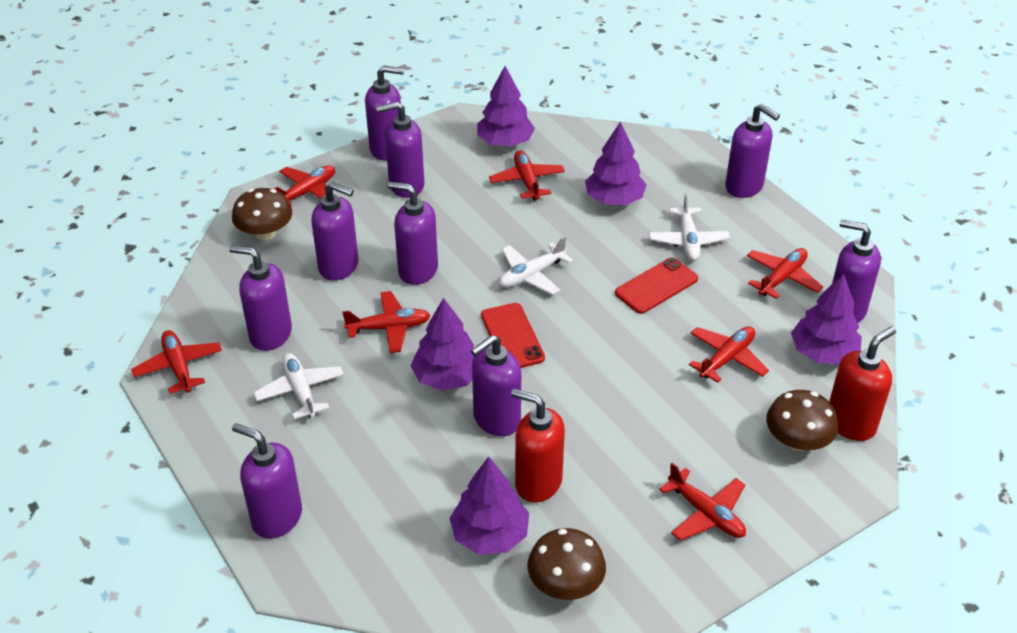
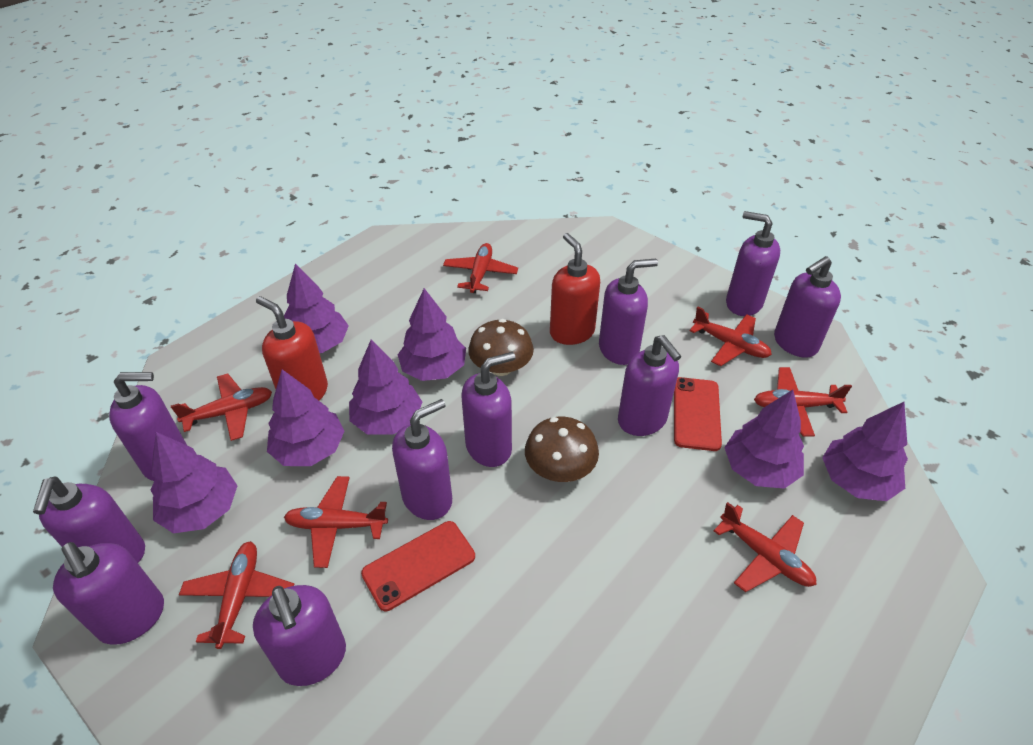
brown mushroom: [232,188,292,240] [528,528,606,600] [766,390,838,451] = 3 -> [468,319,534,376] [525,417,599,482] = 2
purple soap dispenser: [229,245,292,351] [232,423,302,539] [311,182,358,281] [365,65,404,161] [376,102,424,198] [388,182,438,285] [470,335,521,437] [725,104,780,198] [832,219,881,323] = 9 -> [33,476,145,563] [53,542,164,645] [109,372,187,481] [253,585,346,686] [392,399,452,520] [462,352,515,467] [599,259,658,365] [618,335,681,436] [726,211,780,316] [774,256,841,358] = 10
purple tree: [410,298,474,391] [449,457,529,554] [477,66,535,147] [585,121,647,206] [791,273,862,364] = 5 -> [150,432,238,533] [267,369,344,466] [284,263,349,353] [349,339,422,435] [398,288,466,381] [724,390,804,489] [822,402,908,501] = 7
white plane: [254,353,344,419] [499,237,573,295] [649,193,730,261] = 3 -> none = 0

